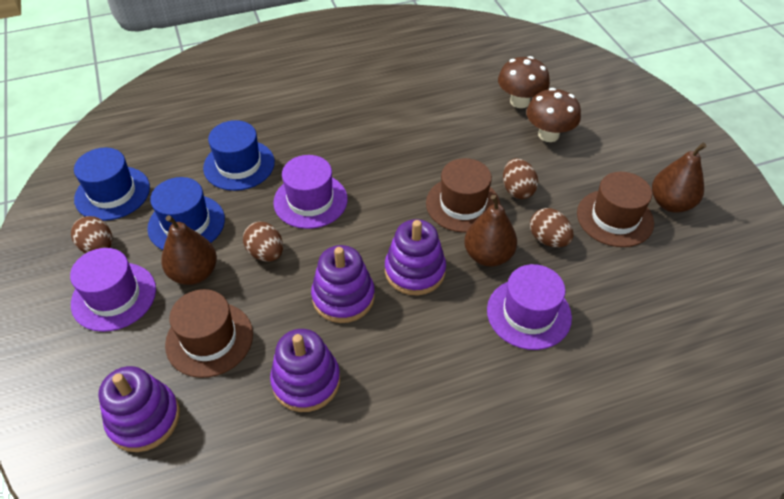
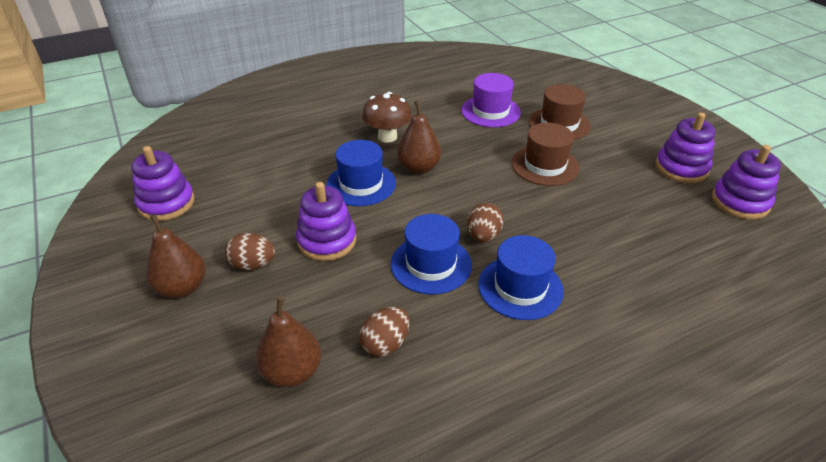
brown egg: [71,216,112,253] [243,221,283,262] [503,158,538,199] [530,208,574,247] = 4 -> [225,233,275,270] [360,307,409,357] [467,203,504,242] = 3
brown hat: [165,289,253,378] [426,158,500,233] [577,172,654,247] = 3 -> [512,123,579,186] [529,84,591,140] = 2
brown mushroom: [498,56,550,108] [526,88,581,142] = 2 -> [362,92,412,142] = 1
purple hat: [70,248,156,332] [273,155,348,229] [487,264,572,350] = 3 -> [461,73,521,127] = 1

